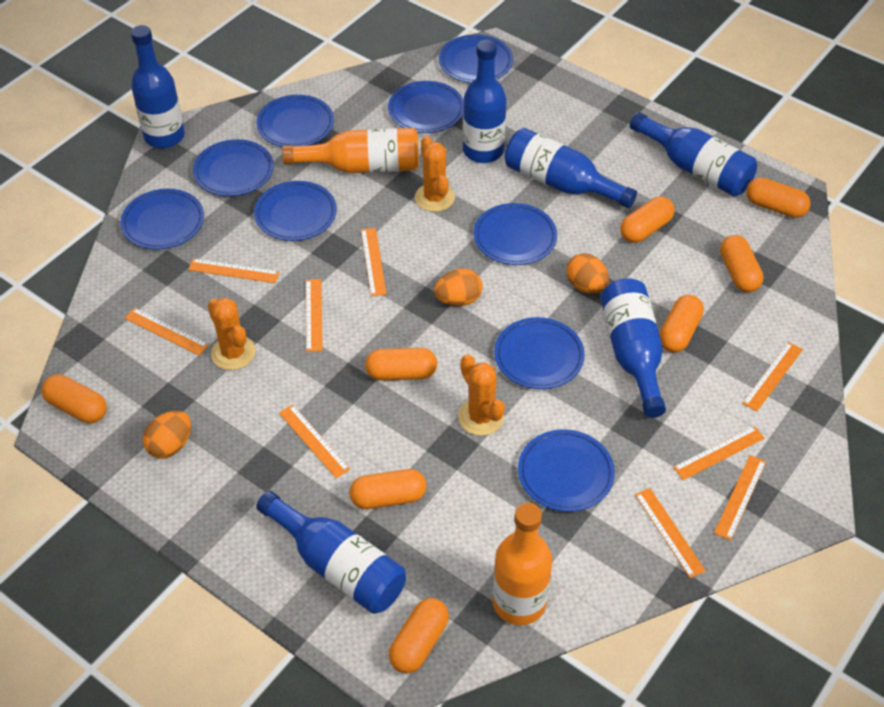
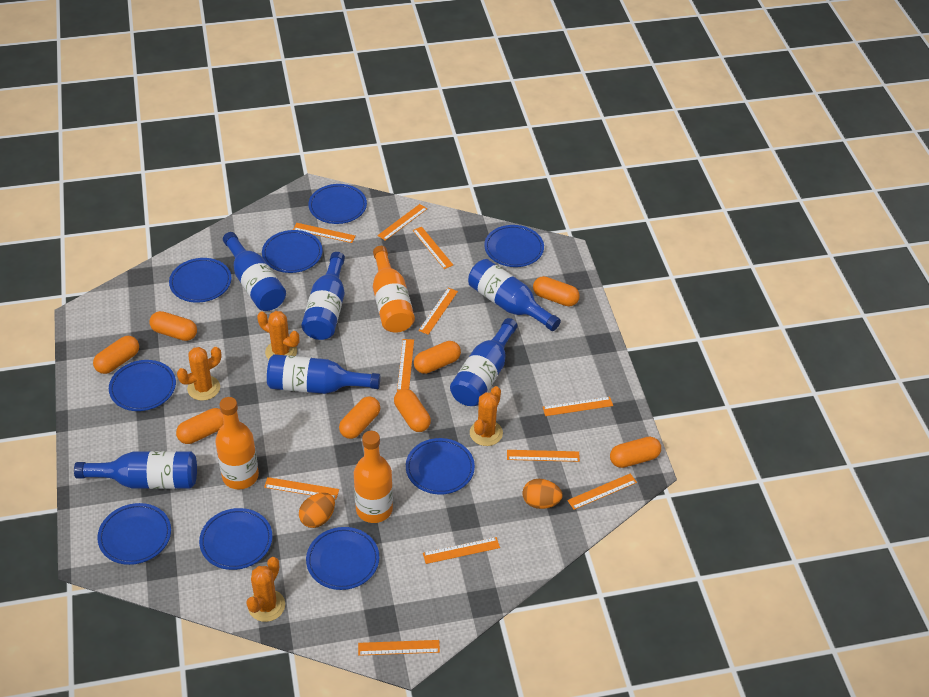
orange bottle: [282,128,419,173] [493,503,552,625] = 2 -> [215,397,259,489] [354,431,393,523] [373,246,415,332] = 3
orange cactus: [208,298,256,370] [415,136,455,212] [458,354,505,436] = 3 -> [177,347,221,401] [246,557,285,622] [257,311,299,359] [470,386,503,446] = 4
orange egg: [143,411,191,458] [434,269,483,306] [566,253,609,294] = 3 -> [299,493,335,528] [523,479,563,509] = 2
orange ruler: [125,308,209,356] [188,258,279,283] [279,404,350,478] [306,279,323,352] [361,228,387,296] [635,488,706,578] [673,426,765,480] [714,455,766,541] [742,342,803,412] = 9 -> [264,477,339,500] [293,223,355,243] [358,640,440,656] [377,204,427,241] [397,339,414,391] [413,227,453,269] [418,288,458,335] [423,537,500,564] [507,450,580,462] [543,397,613,416] [567,473,637,510] = 11

